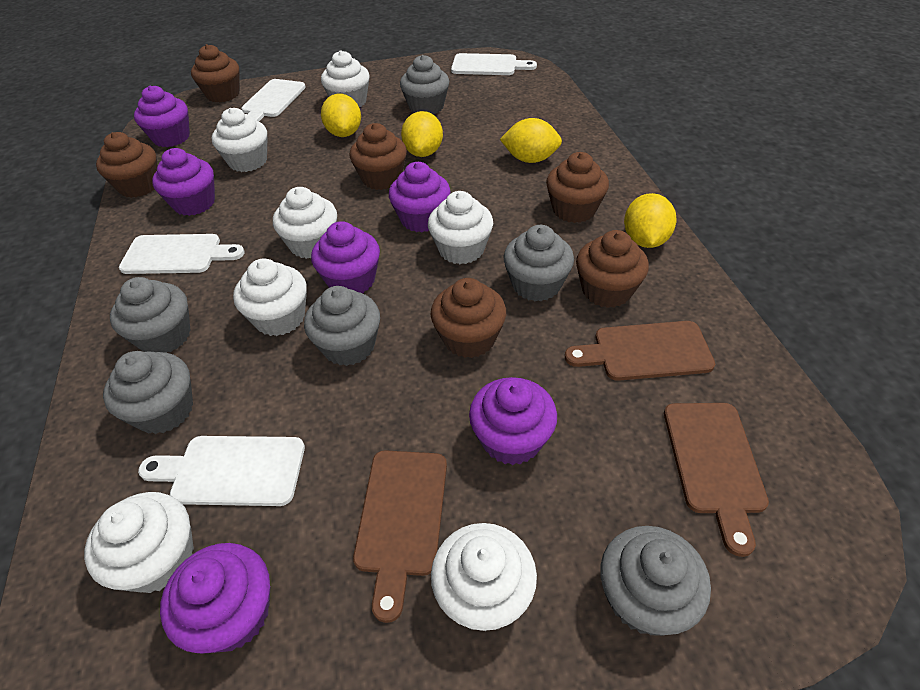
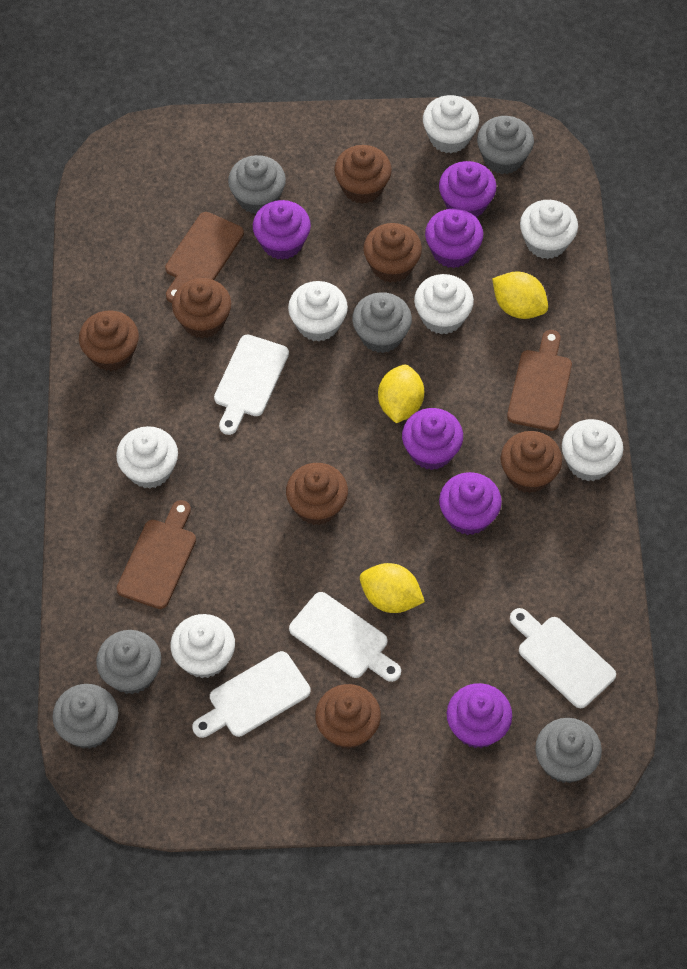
brown cupcake: [96,132,158,198] [191,44,240,102] [350,123,407,190] [431,278,506,358] [546,152,609,223] [576,230,649,308] = 6 -> [79,310,139,371] [172,278,231,338] [286,463,348,525] [315,684,381,749] [334,145,392,204] [363,223,422,283] [500,431,562,493] = 7
yellow lemon: [321,94,361,137] [401,111,443,157] [500,118,562,163] [624,193,677,248] = 4 -> [360,563,425,613] [378,365,424,423] [492,271,548,319] = 3

